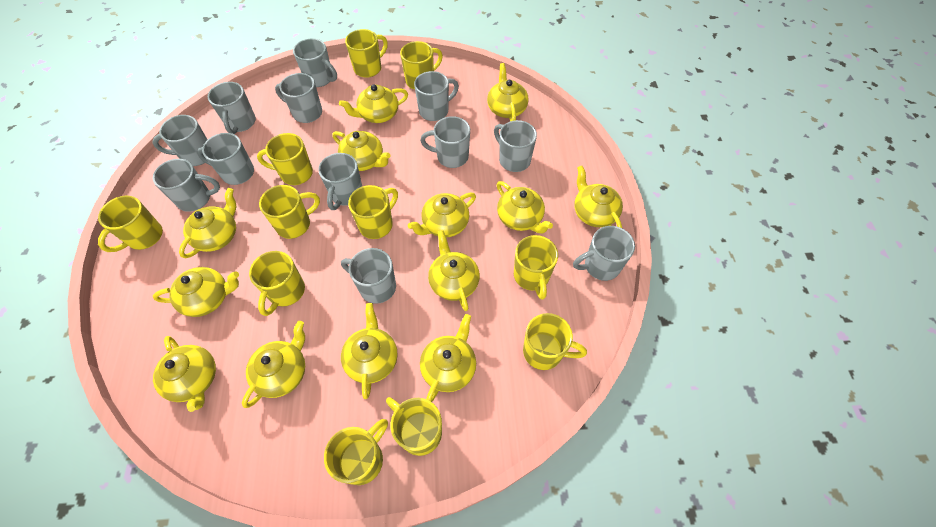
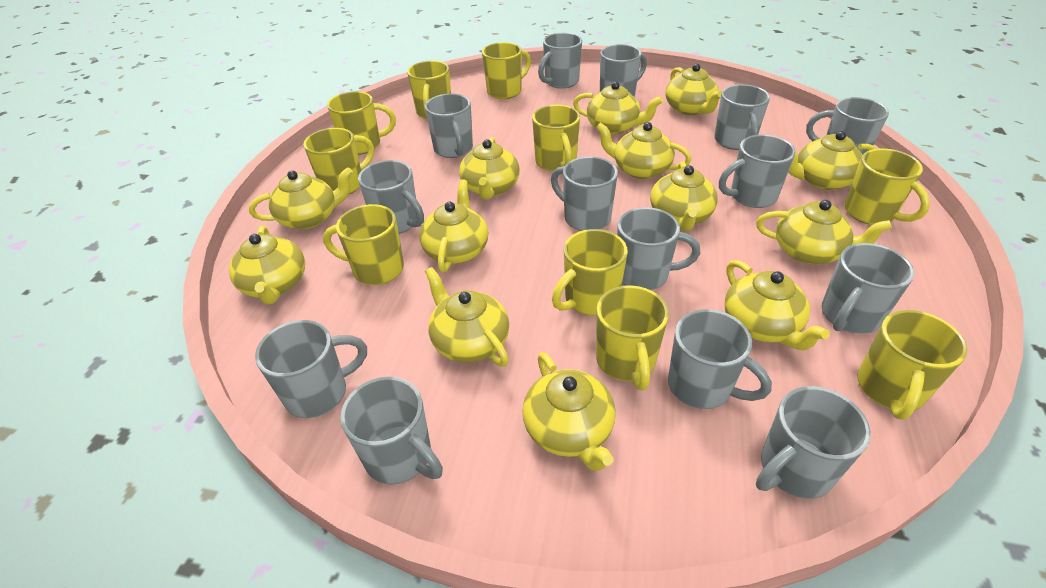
grey mug: [152,115,208,166] [153,159,220,212] [197,133,254,185] [208,82,256,134] [275,73,322,123] [293,38,337,87] [318,153,362,210] [341,248,396,304] [414,71,459,121] [420,116,470,168] [494,120,537,172] [573,226,635,281] = 12 -> [255,320,367,418] [340,377,443,485] [358,160,424,234] [425,93,473,158] [538,33,582,89] [551,156,618,231] [600,44,647,96] [617,207,700,290] [668,309,772,409] [714,84,770,150] [719,135,796,208] [756,386,871,499] [806,97,889,155] [821,243,914,334] = 14
yellow mug: [98,196,163,252] [249,251,305,316] [257,133,313,185] [259,185,320,239] [324,419,388,485] [345,29,388,78] [348,185,398,239] [386,397,442,456] [400,41,443,89] [514,235,558,300] [523,313,587,370] = 11 -> [303,128,374,194] [323,204,404,285] [327,91,396,155] [407,61,451,119] [482,42,531,99] [532,105,580,172] [552,229,628,316] [596,285,669,390] [844,149,930,225] [857,310,968,420] = 10

